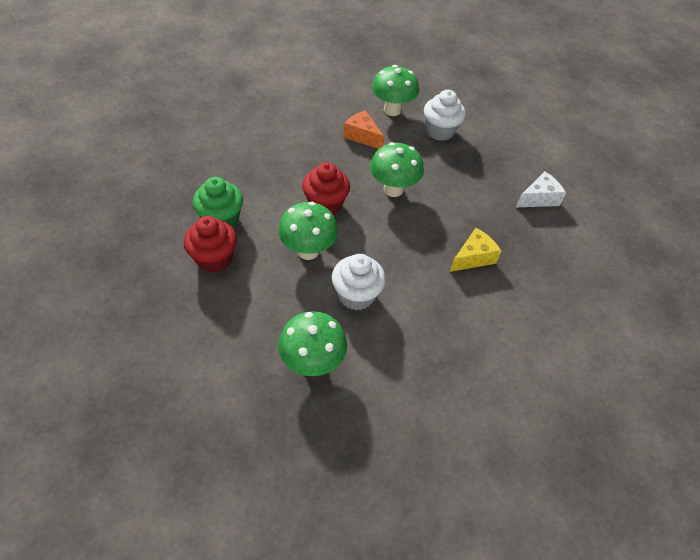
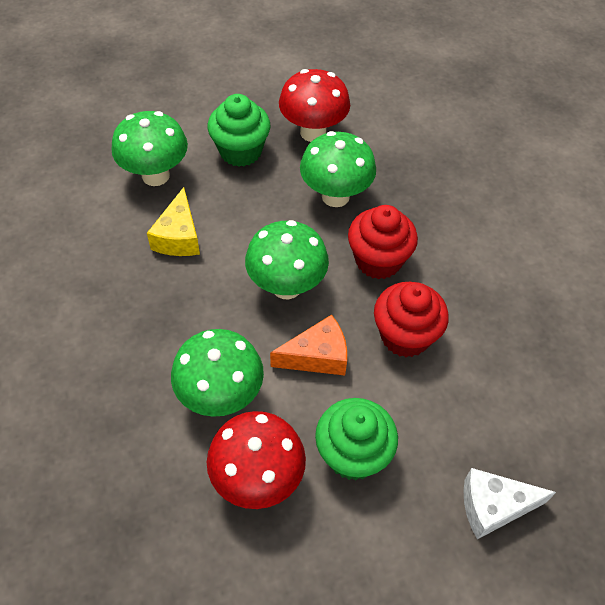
green cupcake: [193,177,243,228] = 1 -> [208,94,270,167] [315,398,398,480] = 2
red mushroom: none = 0 -> [207,411,306,509] [279,69,350,142] = 2
white cupcake: [332,254,386,310] [424,90,466,141] = 2 -> none = 0

